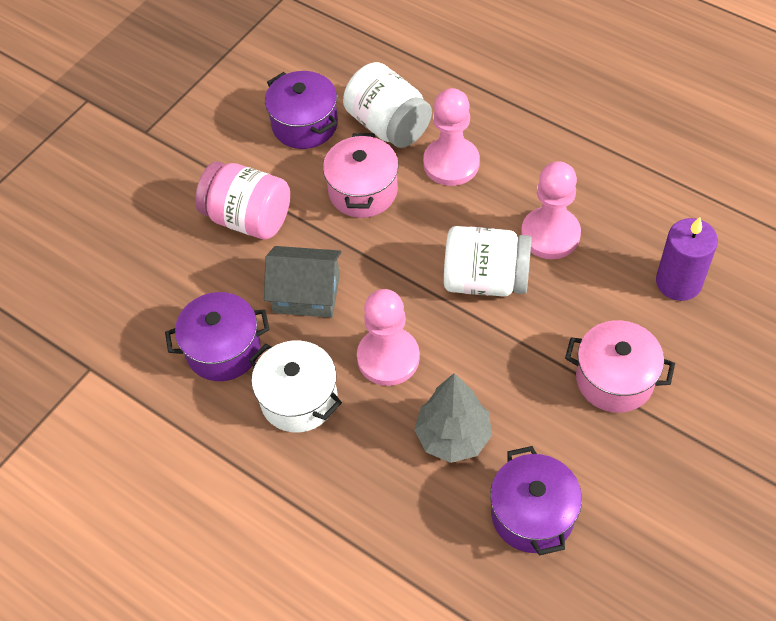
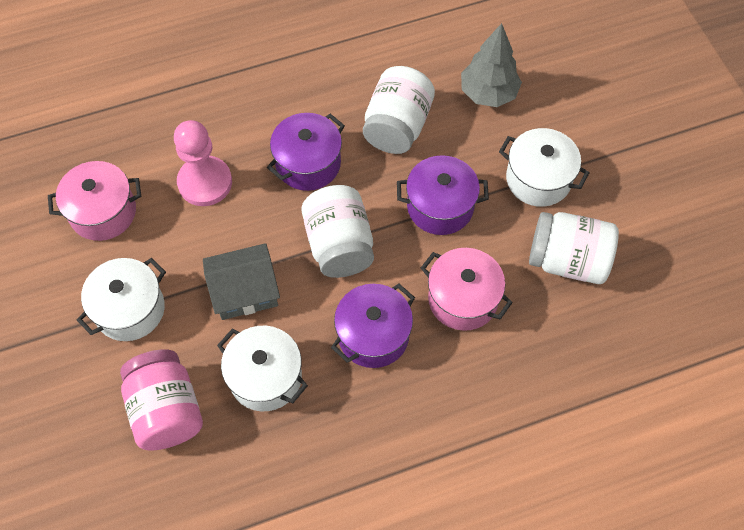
pink pawn: [357,289,420,386] [423,88,480,186] [521,161,581,259] = 3 -> [174,120,232,206] = 1
purple candle: [656,217,718,301] = 1 -> none = 0
white jar: [343,62,432,148] [444,226,531,297] = 2 -> [302,185,374,278] [363,66,435,154] [529,212,619,284] = 3
white pot: [249,341,342,432] = 1 -> [77,258,166,341] [217,326,308,411] [499,128,590,207] = 3

